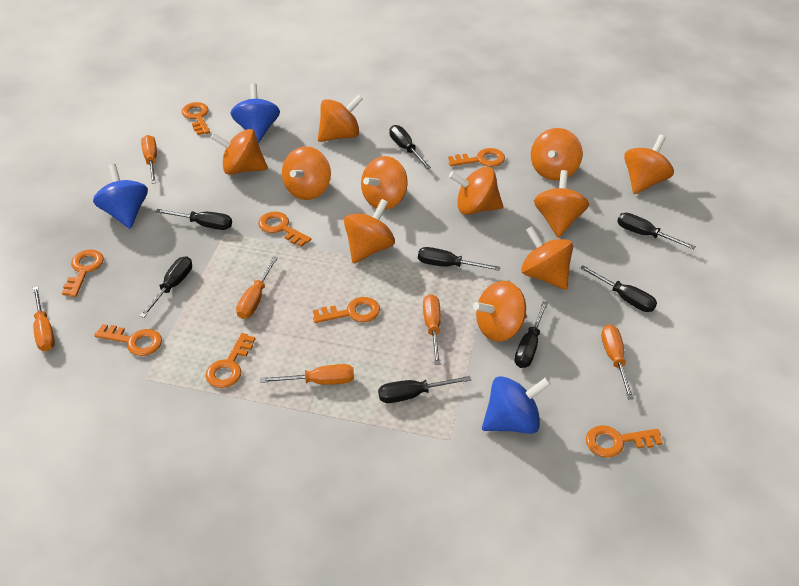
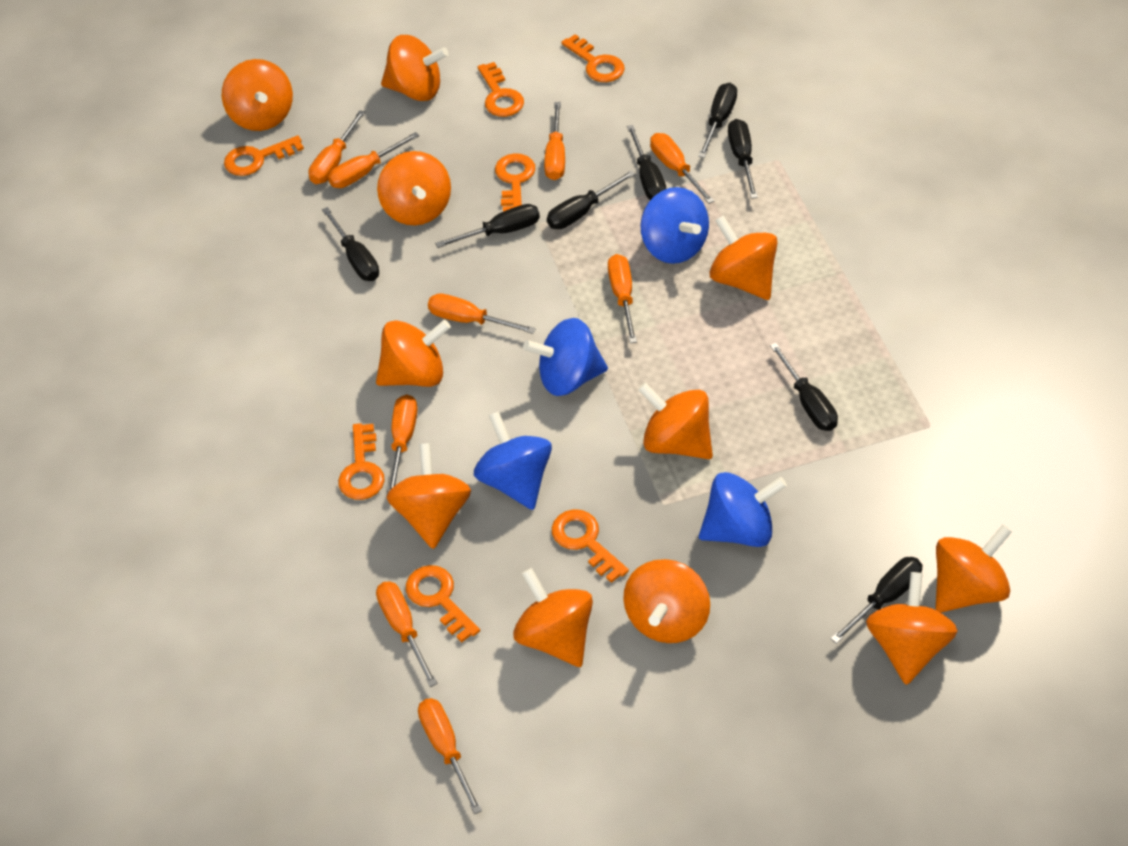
blue spinning top: [93,164,148,229] [230,83,280,143] [482,376,551,434] = 3 -> [474,411,552,510] [523,318,608,396] [640,187,709,264] [699,472,787,547] = 4
orange key: [62,249,104,297] [94,324,162,356] [182,102,210,135] [206,333,255,388] [258,212,311,247] [313,297,380,323] [448,148,505,167] [586,425,663,458] = 8 -> [224,135,304,176] [338,423,385,500] [406,565,480,642] [478,62,524,117] [495,153,535,212] [552,509,629,583] [561,34,625,82] = 7
orange screwdriver: [33,286,55,351] [141,135,157,184] [236,256,278,319] [260,364,354,385] [423,294,441,365] [601,324,634,399] = 6 -> [309,110,365,184] [328,132,419,188] [376,581,437,687] [387,395,418,494] [418,698,482,814] [428,293,536,334] [544,102,565,180] [608,254,637,343] [650,133,714,204] = 9

